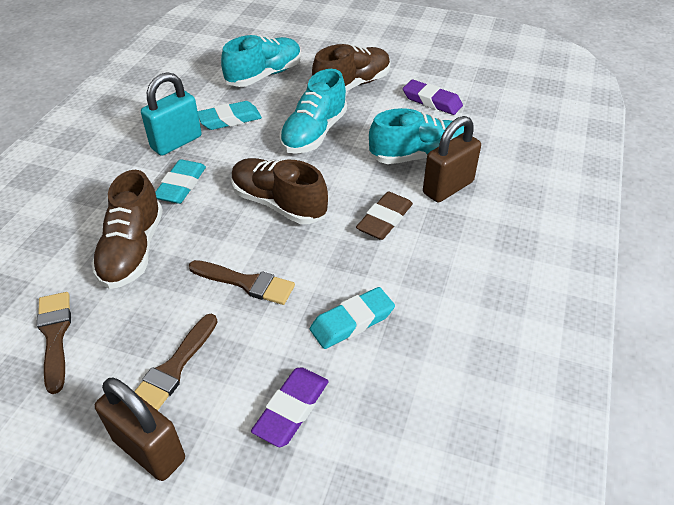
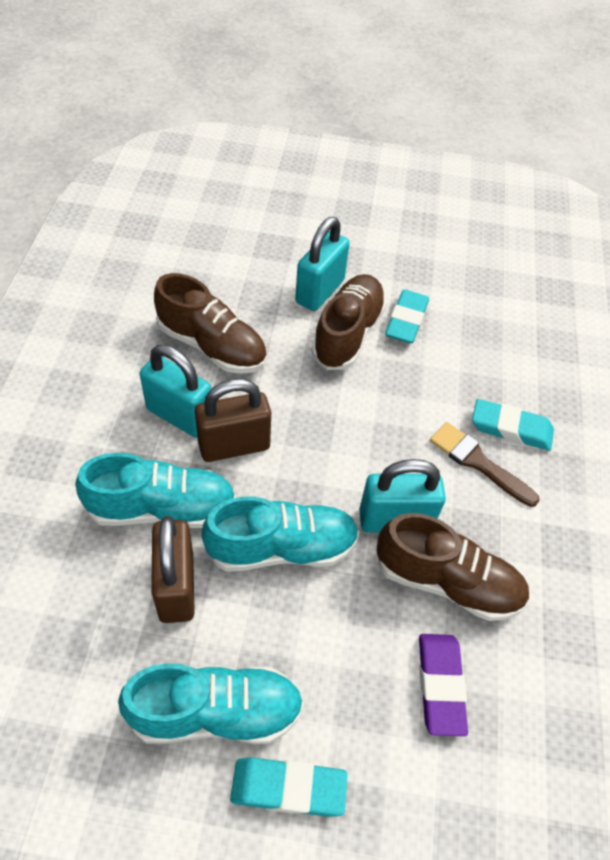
brown brush: [37,292,71,394] [134,314,218,411] [189,260,295,305] = 3 -> [430,422,540,507] = 1
brown eraser: [356,192,413,240] = 1 -> none = 0
purple eraser: [251,367,329,447] [403,79,463,115] = 2 -> [419,634,468,736] = 1
turquoise padlock: [141,72,202,156] = 1 -> [140,345,212,438] [295,217,350,311] [359,459,446,533] = 3

